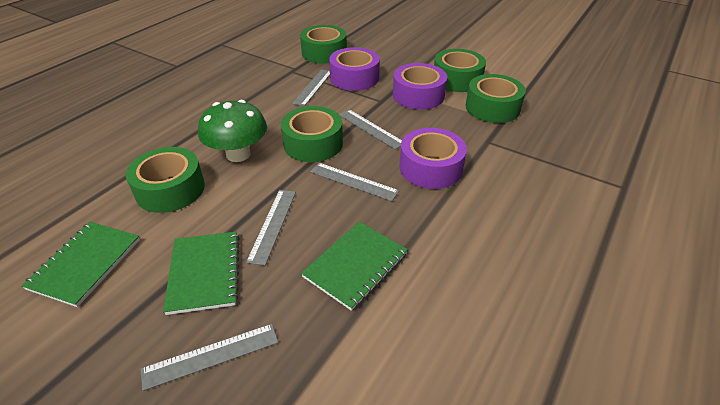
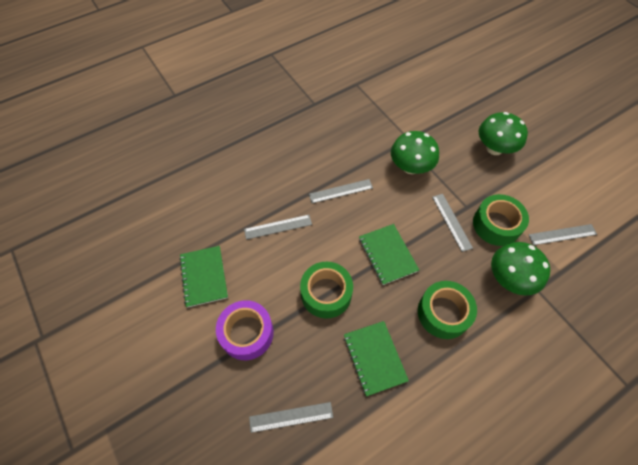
green mushroom: [198,100,267,162] = 1 -> [391,131,439,174] [479,112,528,155] [491,242,550,296] = 3
green tape: [126,147,205,213] [281,106,343,162] [300,25,347,64] [434,49,486,92] [465,74,526,123] = 5 -> [300,262,353,318] [418,281,477,339] [473,194,529,246] = 3
purple tape: [329,47,380,91] [393,63,447,110] [399,128,467,189] = 3 -> [216,300,274,360] = 1

